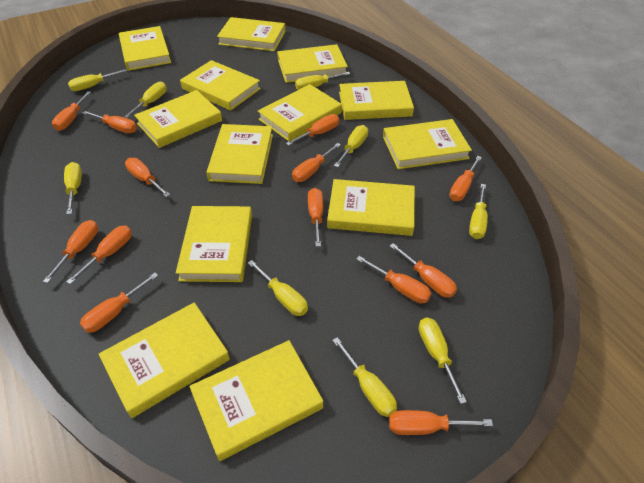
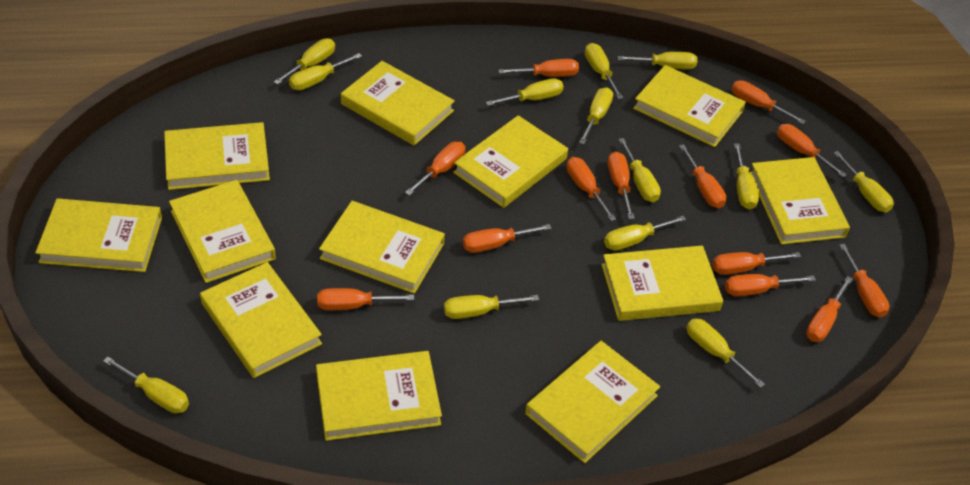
yellow book: [99,302,230,418] [119,26,171,71] [134,90,222,148] [176,206,252,282] [180,60,261,111] [189,340,323,461] [206,124,273,184] [217,17,286,51] [258,84,342,141] [277,44,348,83] [327,179,415,236] [339,81,414,120] [383,119,472,169] = 13 -> [35,198,162,272] [164,122,270,190] [169,180,276,283] [200,262,322,378] [316,351,442,441] [319,201,445,294] [341,61,455,145] [453,115,568,208] [525,341,660,463] [601,246,723,321] [633,65,746,147] [749,157,850,245] = 12
yellow screwdriver: [64,162,82,214] [68,69,128,91] [124,82,167,118] [248,260,308,316] [295,72,350,90] [332,337,397,417] [334,125,368,167] [419,318,467,404] [469,184,488,239] = 9 -> [103,357,189,413] [274,39,335,85] [289,53,362,90] [444,295,539,319] [486,78,564,106] [579,87,613,144] [585,43,623,99] [604,216,686,251] [618,52,697,69] [618,138,661,202] [686,319,765,388] [734,143,759,210] [833,151,893,212] = 13

